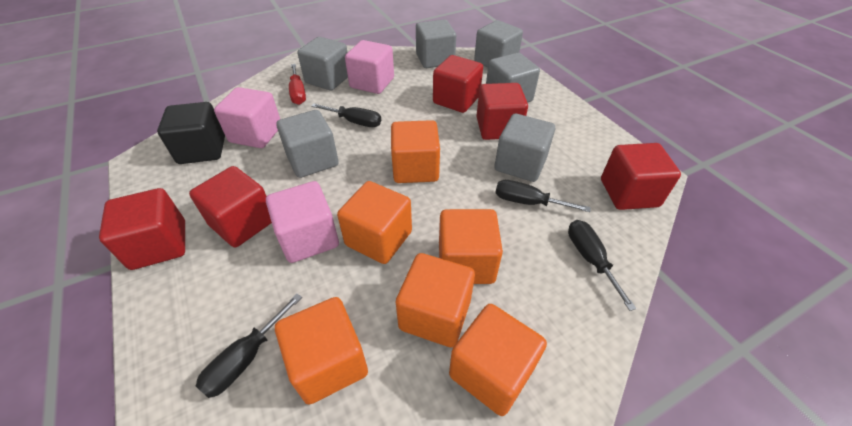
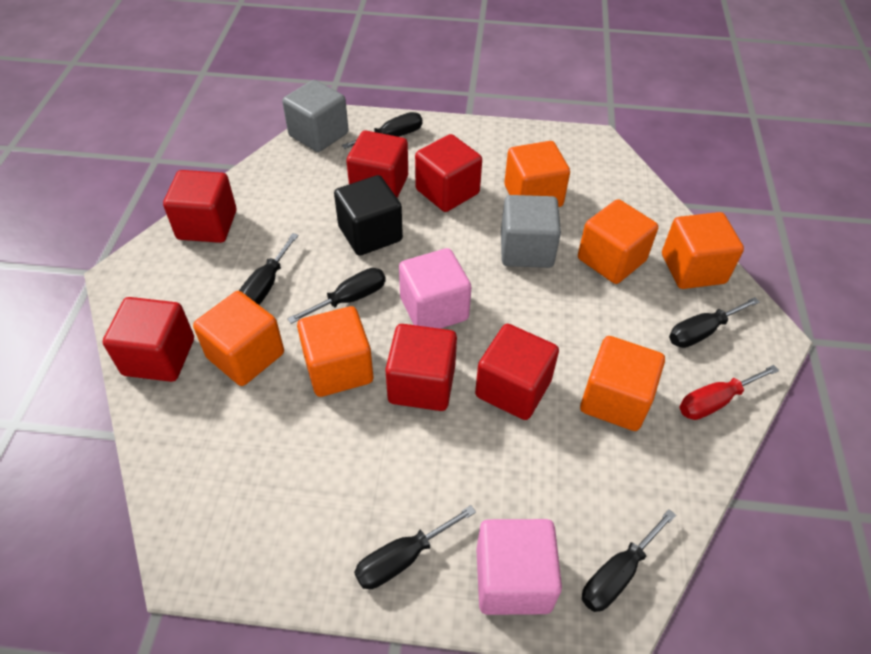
black screwdriver: [196,293,302,398] [311,103,381,127] [495,180,591,212] [568,220,637,311] = 4 -> [239,233,299,305] [288,268,386,324] [342,112,422,149] [354,505,476,589] [582,509,676,612] [669,297,760,348] = 6
grey cube: [276,110,339,178] [297,37,348,91] [416,19,456,68] [474,20,523,67] [486,52,540,103] [494,114,555,182] = 6 -> [282,80,349,152] [501,195,561,268] = 2
pink cube: [214,87,280,148] [266,181,339,263] [345,40,394,94] = 3 -> [399,248,471,329] [476,519,562,615] = 2
red cube: [99,188,185,270] [189,166,272,247] [433,55,483,113] [476,83,528,140] [601,143,681,210] = 5 -> [103,297,194,382] [163,170,236,243] [346,131,408,198] [385,324,457,411] [415,134,482,212] [475,324,559,420] = 6

